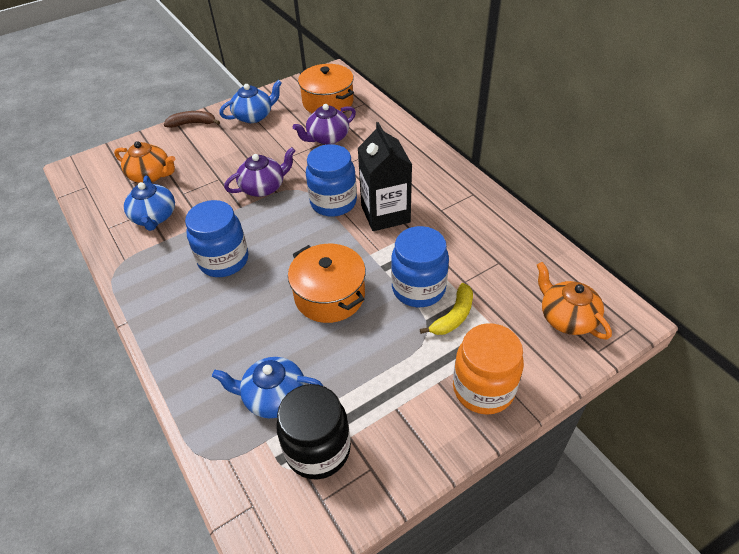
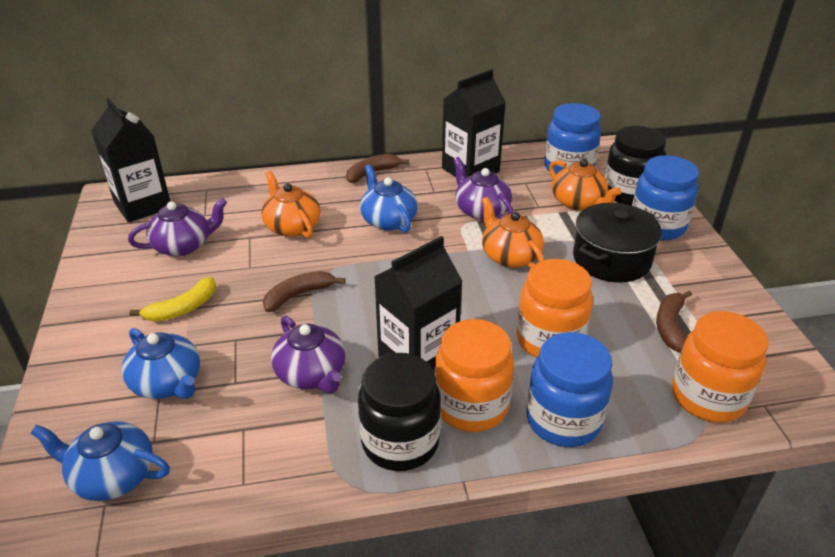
black carton: [358,122,412,231] = 1 -> [91,98,170,223] [374,236,463,373] [442,69,506,178] = 3
black jar: [276,384,351,479] = 1 -> [358,353,441,471] [604,126,666,206] = 2
black pot: none = 0 -> [573,203,662,283] = 1
brown banana: [164,111,220,128] = 1 -> [263,271,345,312] [346,154,409,183] [656,291,692,352] = 3
orange jar: [453,323,524,415] = 1 -> [435,319,514,432] [516,259,593,358] [672,311,769,423] = 3
orange pot: [288,244,366,323] [298,64,354,113] = 2 -> none = 0
orange teapot: [114,141,175,183] [537,262,612,340] = 2 -> [261,171,320,238] [482,197,544,268] [549,159,621,211] = 3
purple teapot: [224,147,295,197] [293,104,356,145] = 2 -> [128,198,227,256] [271,316,346,393] [453,157,513,220] = 3

